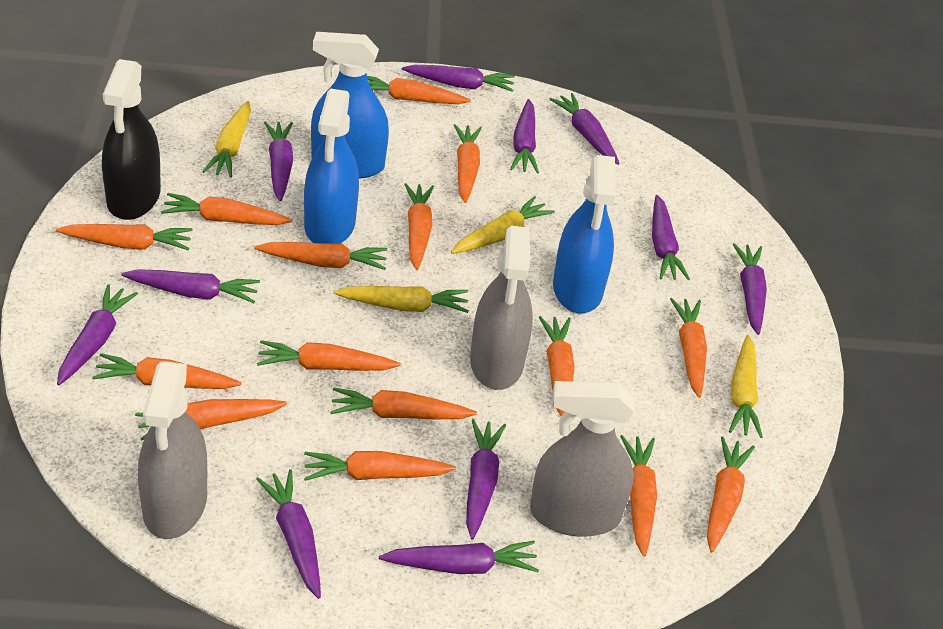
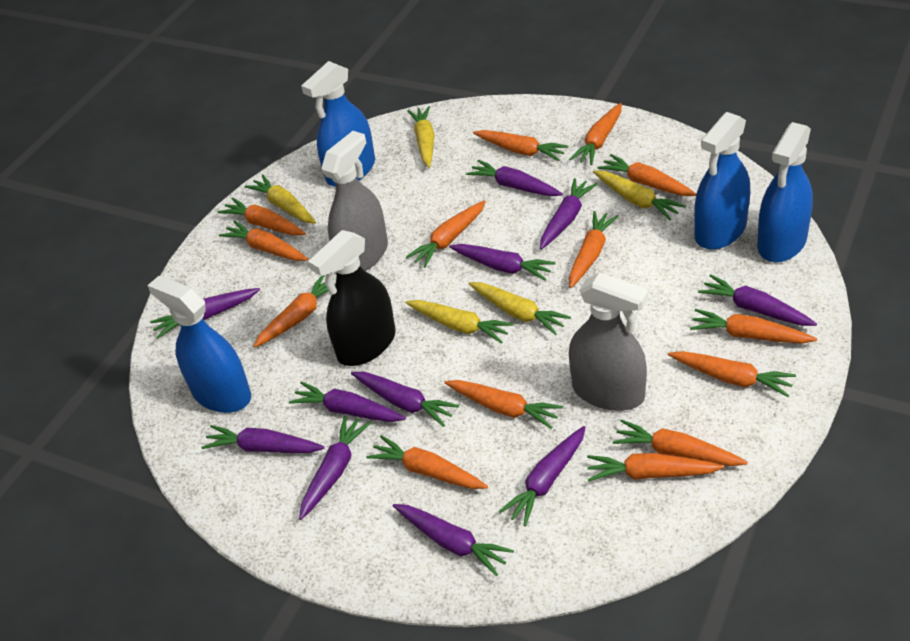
blue spray bottle: [304,89,359,244] [311,32,389,179] [553,155,615,313] = 3 -> [147,276,251,413] [301,61,375,187] [694,112,750,250] [757,122,813,262] = 4
grey spray bottle: [138,361,207,539] [470,226,533,390] [530,381,634,537] = 3 -> [321,131,388,271] [569,272,648,411] = 2
orange carrot: [56,224,192,250] [92,353,242,389] [135,399,287,441] [161,193,292,225] [254,242,387,270] [257,340,401,371] [304,451,456,481] [330,387,477,419] [367,76,471,104] [404,183,434,270] [454,124,482,203] [539,316,575,416] [620,435,657,557] [670,298,707,398] [707,436,755,553] = 15 -> [218,197,306,236] [219,220,308,261] [253,275,335,348] [366,435,488,489] [406,200,486,267] [444,380,563,429] [473,130,568,161] [569,103,622,165] [569,211,619,288] [587,453,724,482] [598,154,696,196] [613,419,748,466] [668,351,796,397] [690,309,817,344] = 14
yellow carrot: [202,101,251,177] [333,286,468,313] [451,196,555,254] [729,335,763,438] = 4 -> [244,174,316,224] [406,300,514,344] [407,106,434,168] [469,282,571,335] [593,170,686,220] = 5

